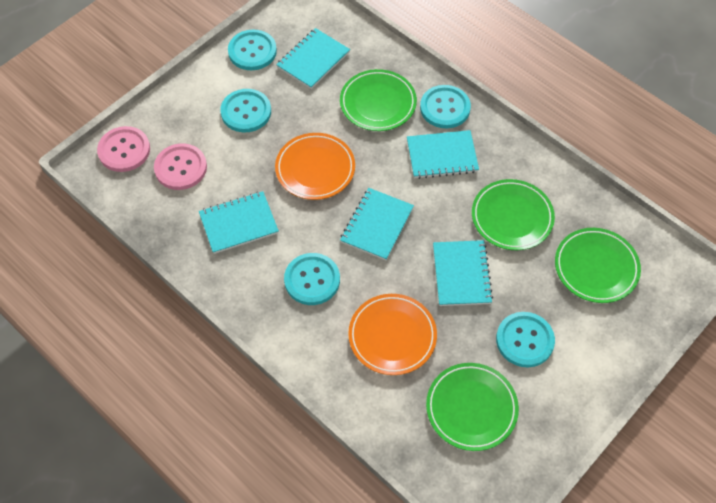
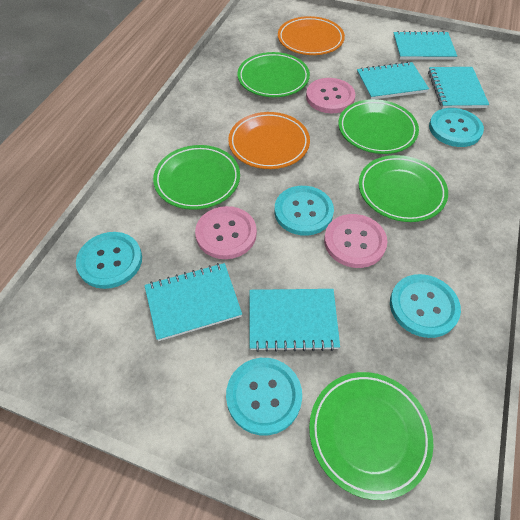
green plate: [340,69,417,131] [426,363,519,451] [472,179,555,250] [555,228,641,303] = 4 -> [153,145,240,210] [237,52,310,97] [309,372,433,500] [338,99,419,154] [359,155,448,222] = 5
pink button: [97,126,150,172] [154,143,207,190] = 2 -> [195,206,257,259] [306,78,355,113] [324,214,388,268] = 3

